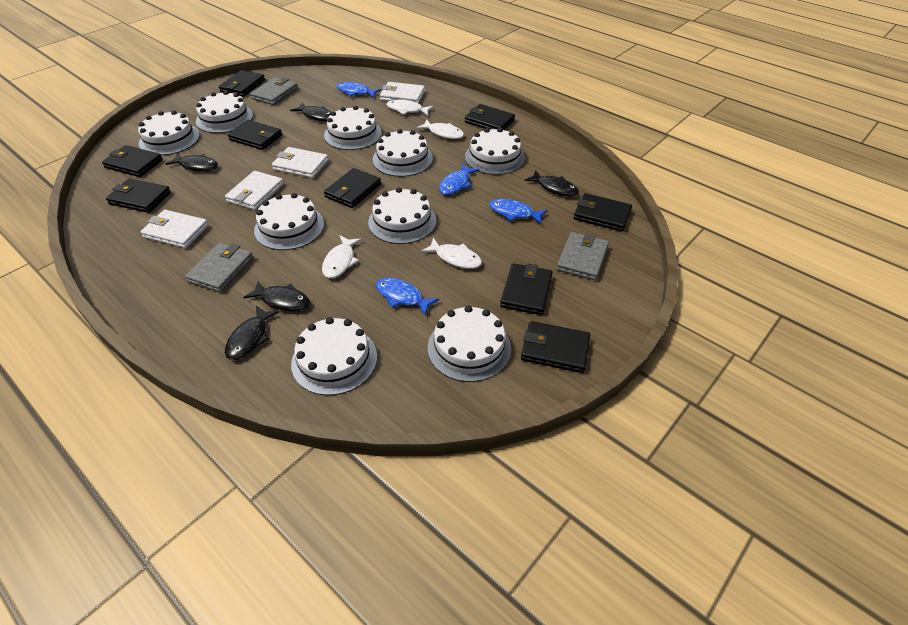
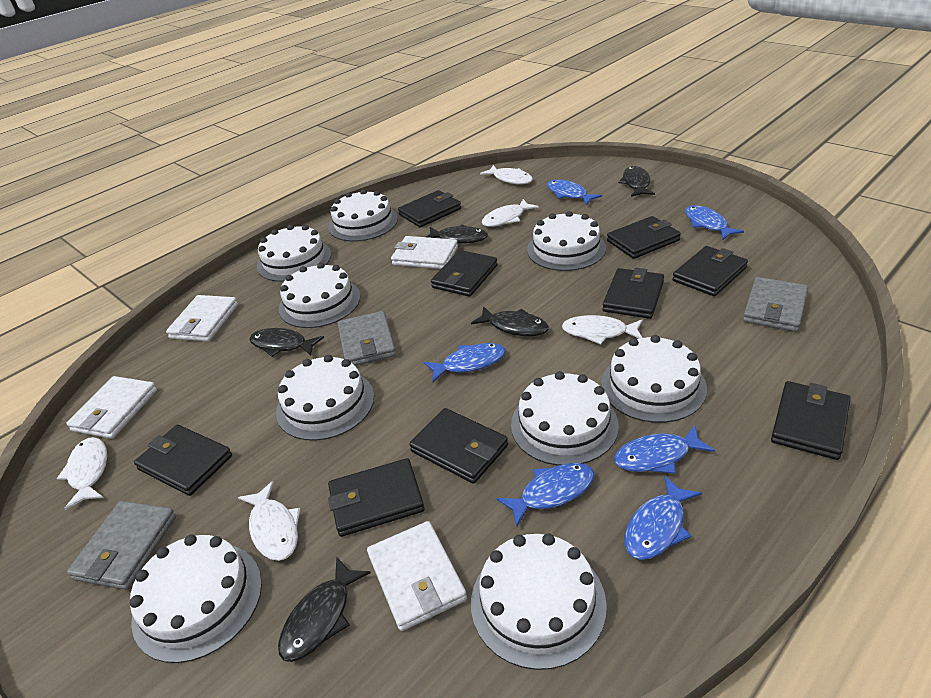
blue fish: [337,82,381,98] [376,278,439,315] [439,164,479,195] [489,199,548,224] = 4 -> [424,343,506,382] [496,463,595,527] [547,179,602,206] [614,425,715,474] [625,476,702,560] [685,205,744,240] = 6
white fish: [322,235,362,278] [387,99,434,116] [416,119,464,139] [421,238,482,269] = 4 -> [57,437,107,510] [238,481,301,561] [480,165,533,184] [482,199,539,227] [562,315,643,344] = 5

